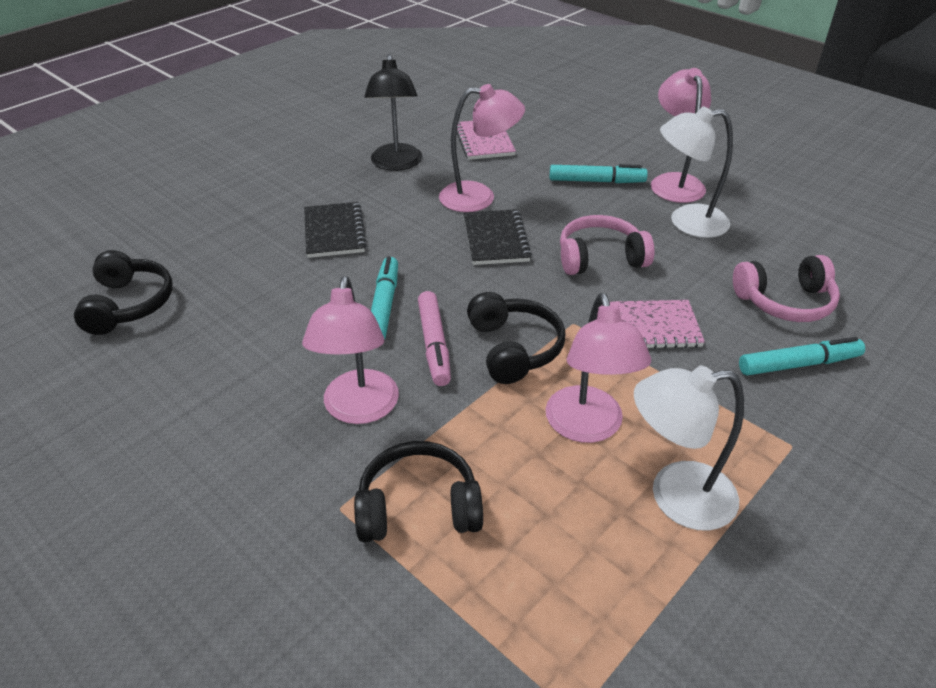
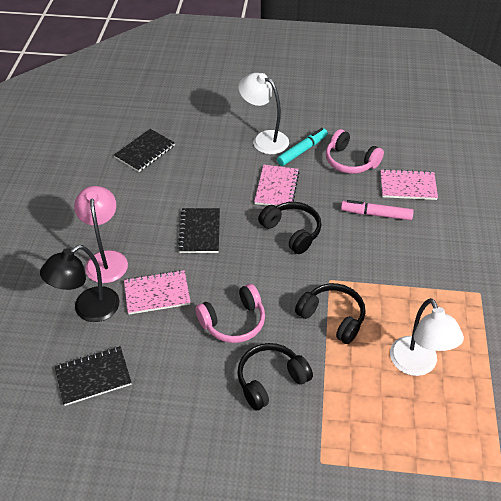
black notebook: [304,202,367,258] [464,209,532,265] = 2 -> [55,346,132,406] [114,129,175,172] [178,208,220,253] = 3
pink lamp: [302,276,399,424] [439,84,525,212] [546,293,651,443] [651,68,711,203] = 4 -> [74,186,128,283] = 1
pink notebook: [457,121,516,160] [601,300,705,349] = 2 -> [124,270,191,315] [254,165,299,206] [380,169,438,200] = 3
turquoise marker: [371,257,398,340] [550,164,648,183] [739,337,865,376] = 3 -> [277,128,328,166] = 1

